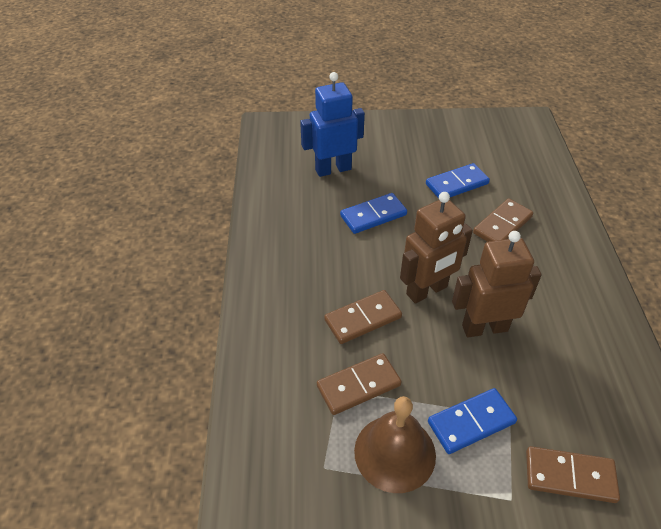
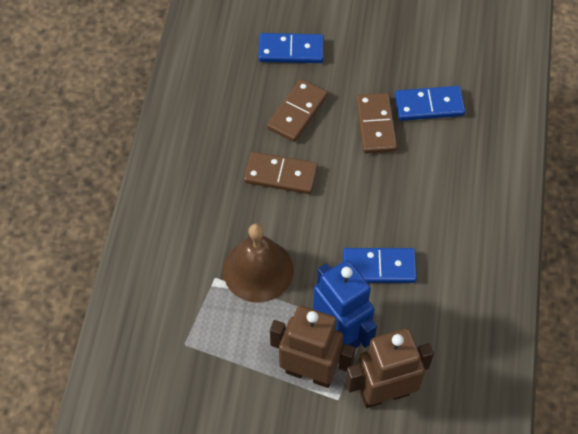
brown domino: [317,353,402,415] [324,290,402,344] [473,198,533,242] [526,446,620,503] = 4 -> [244,152,318,194] [267,79,328,142] [356,93,397,154] = 3

